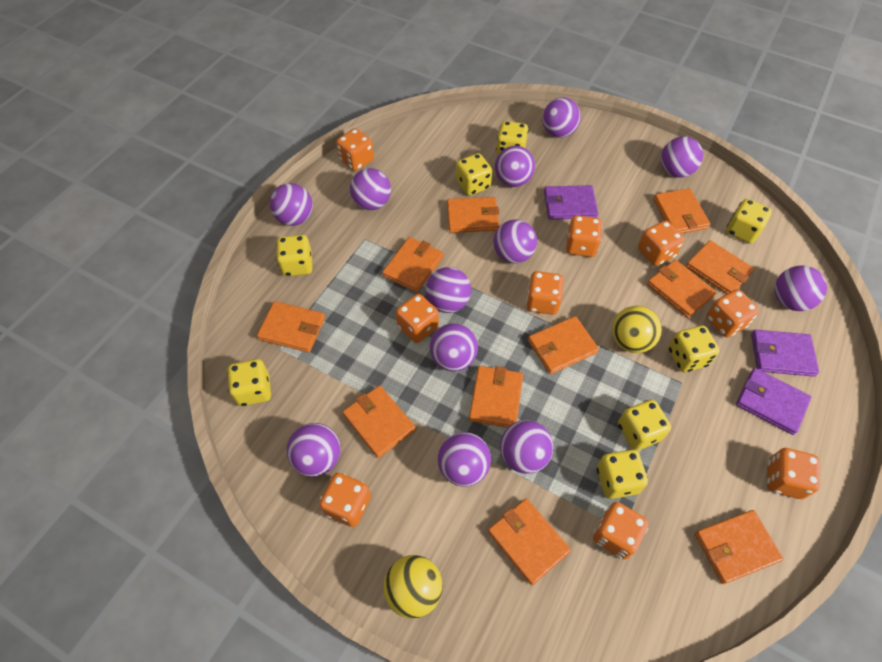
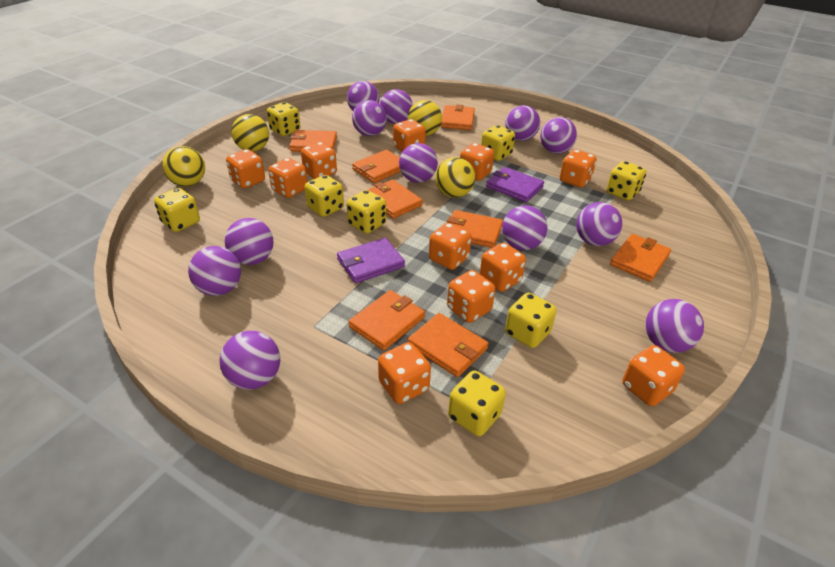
orange dice: [319,473,371,527] [336,128,374,171] [396,294,439,343] [526,271,564,315] [566,215,603,257] [593,502,649,560] [638,221,684,266] [706,289,759,337] [767,448,821,499] = 9 -> [226,149,265,189] [268,158,307,198] [301,142,337,179] [378,342,431,404] [393,119,426,152] [429,223,472,270] [447,270,495,323] [460,143,494,181] [480,243,526,292] [560,150,597,188] [622,345,685,406] = 11
orange wallet: [257,301,325,352] [343,385,416,458] [382,237,443,292] [447,197,500,233] [469,366,523,428] [488,498,571,585] [528,316,599,374] [647,260,717,318] [653,188,710,234] [686,240,754,294] [695,510,783,584] = 11 -> [289,130,337,152] [349,290,425,350] [352,150,401,183] [368,179,423,219] [408,313,488,377] [441,104,475,130] [447,210,503,248] [610,234,671,282] = 8
purple wallet: [544,185,598,220] [736,368,811,435] [751,330,819,377] = 3 -> [337,238,405,283] [486,167,544,202] = 2
yellow ball: [383,555,443,619] [612,306,662,353] = 2 -> [162,146,205,187] [231,114,269,152] [408,100,442,136] [435,157,476,198] = 4

